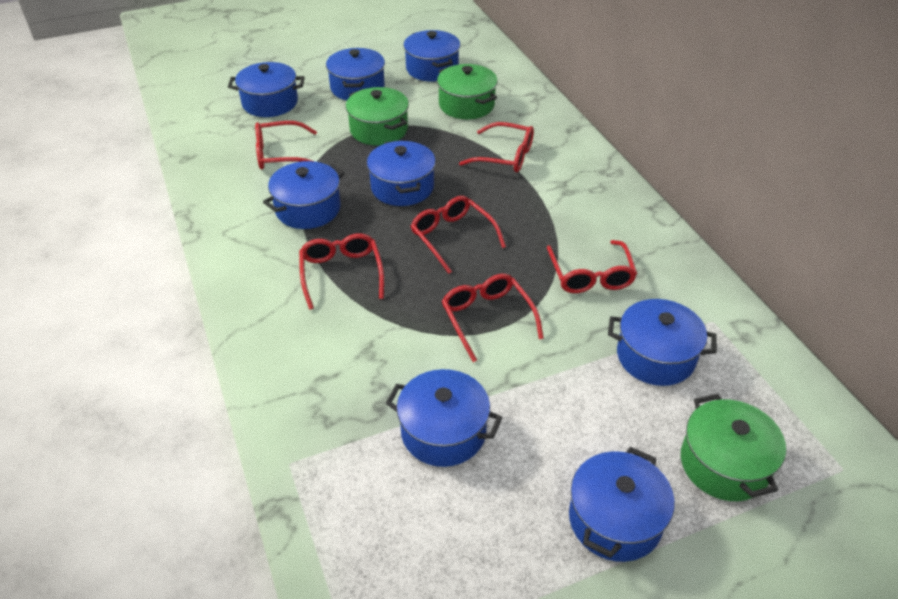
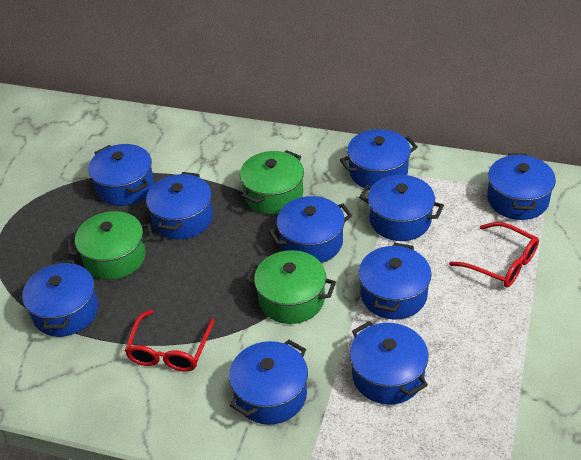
blue pot: [228,62,305,117] [263,161,345,229] [326,48,385,100] [367,140,436,206] [386,369,502,467] [403,30,460,82] [569,447,675,562] [608,299,717,386] = 8 -> [22,260,98,337] [89,144,154,206] [146,172,213,239] [229,339,308,425] [269,196,352,263] [340,129,418,190] [350,321,428,405] [359,175,444,241] [359,243,431,320] [487,153,556,220] = 10
red glasses: [255,121,317,169] [299,233,384,310] [411,196,506,274] [442,274,544,362] [459,122,534,172] [547,240,637,293] = 6 -> [125,310,215,372] [449,222,539,287] = 2

